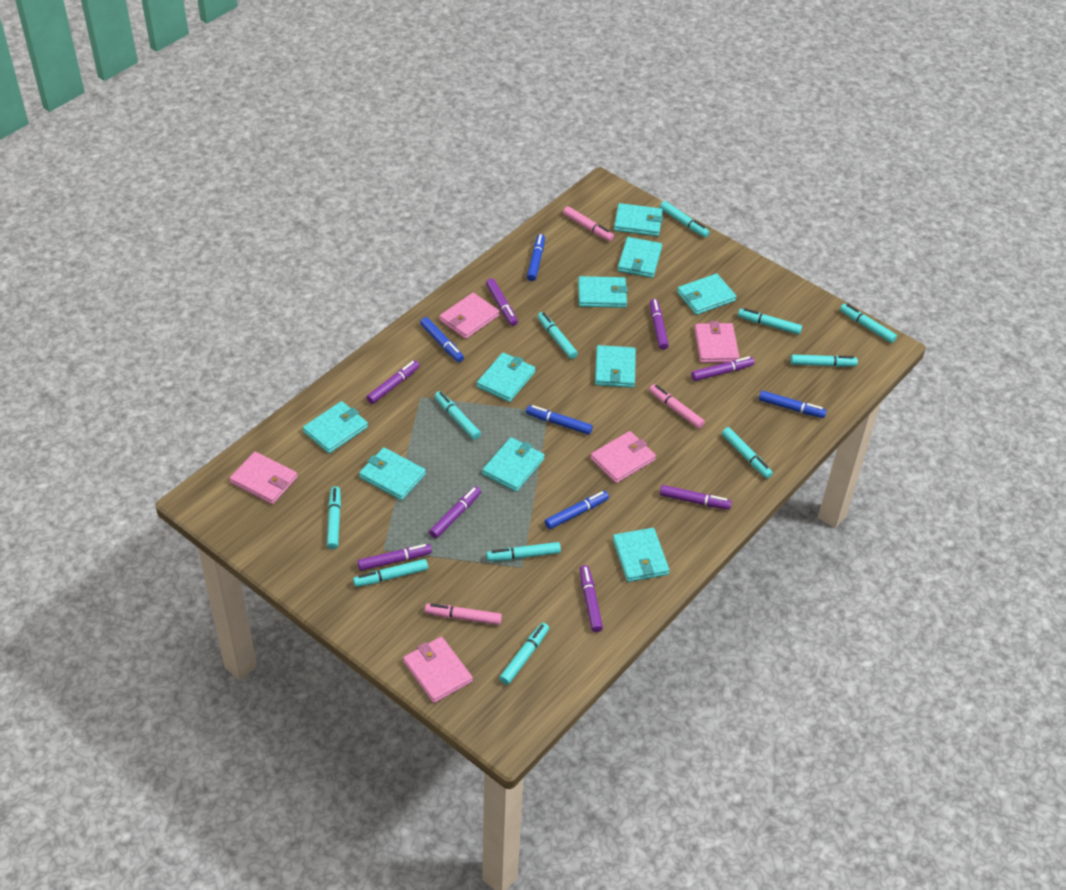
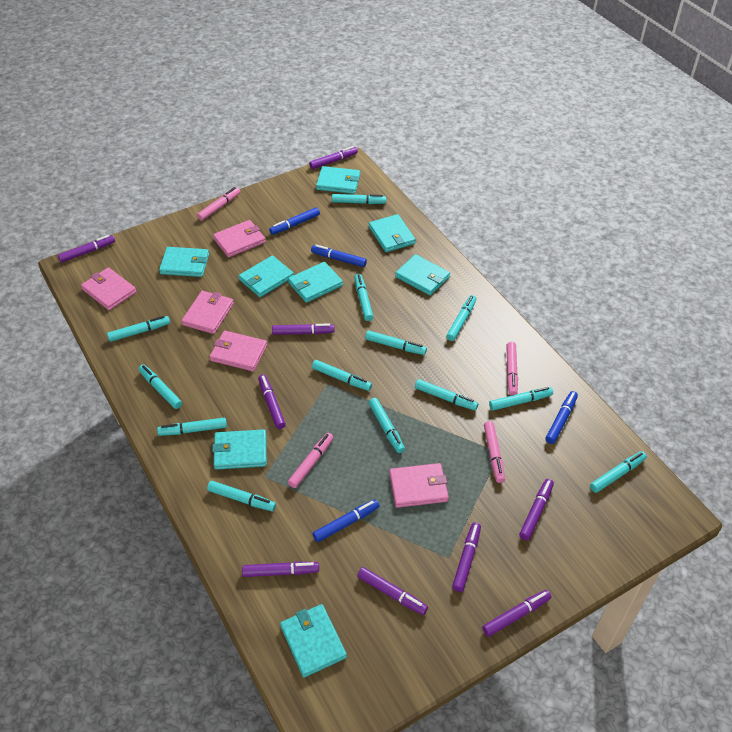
blue marker: [420,317,464,362] [526,405,593,435] [527,234,545,281] [545,491,609,529] [759,391,827,418] = 5 -> [269,207,320,235] [311,245,367,267] [313,499,379,542] [546,391,578,444] = 4
pink marker: [425,603,502,625] [563,206,614,241] [649,384,705,429] = 3 -> [197,187,240,221] [288,433,334,488] [484,421,505,483] [506,342,518,396] = 4
purple marker: [357,544,432,571] [366,360,419,404] [429,486,481,538] [486,278,518,326] [580,565,603,632] [650,299,669,350] [660,485,732,510] [691,356,755,381] = 8 -> [58,235,115,263] [242,562,319,577] [258,375,286,429] [272,323,335,335] [309,146,358,169] [357,567,428,615] [452,523,481,592] [482,590,551,637] [519,479,554,540] = 9
turquoise marker: [327,486,341,549] [353,559,428,587] [435,391,481,440] [486,542,561,561] [499,623,549,685] [537,312,578,359] [660,201,710,237] [722,427,773,479] [738,308,802,335] [791,355,858,367] [840,304,897,343] = 11 -> [107,316,170,342] [138,364,182,409] [157,418,227,436] [207,481,276,511] [312,360,372,391] [332,194,386,204] [354,274,373,321] [365,330,427,355] [369,398,405,453] [415,379,478,410] [446,295,476,341] [489,387,553,411] [590,451,647,493] = 13
turquoise wallet: [303,401,368,454] [359,447,426,500] [477,353,536,402] [482,437,545,492] [578,276,628,308] [595,345,636,388] [613,528,670,582] [614,203,663,236] [618,237,662,278] [677,274,737,315] = 10 -> [159,247,209,277] [212,429,267,470] [239,256,294,297] [280,604,347,677] [288,262,343,303] [316,166,360,194] [369,214,416,252] [395,254,450,296] = 8

